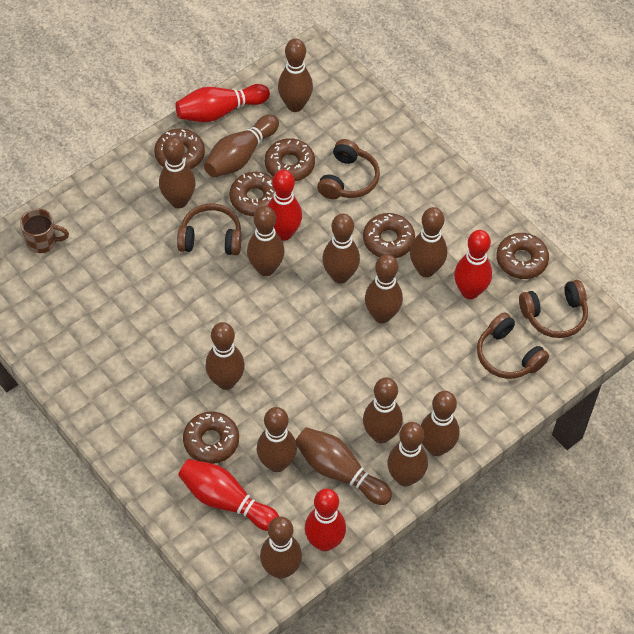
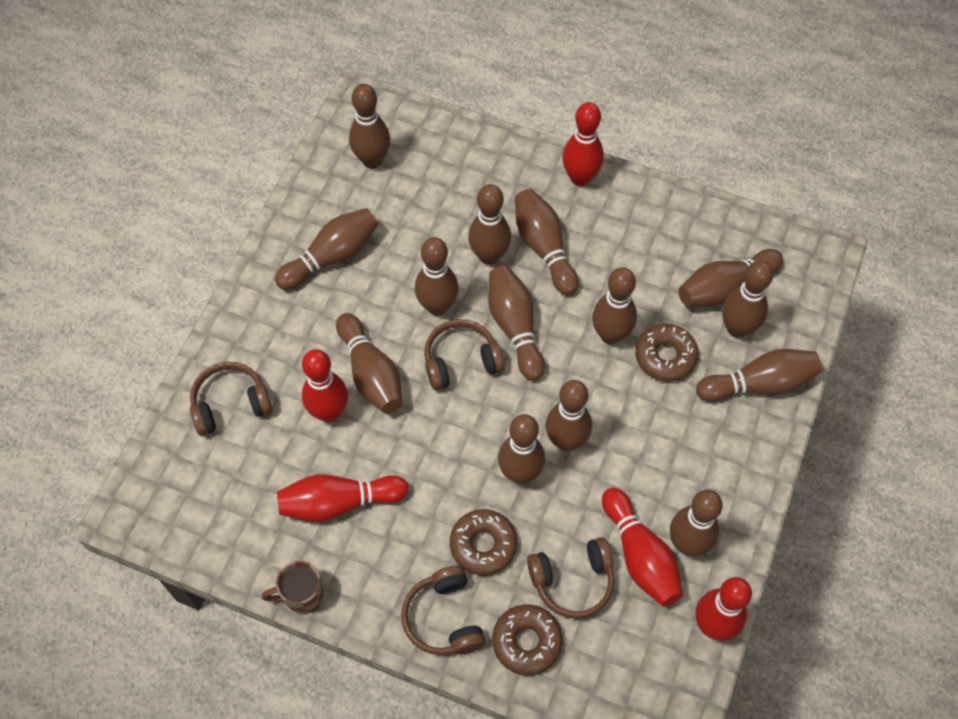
brown donut: [154,128,205,169] [183,412,239,464] [229,172,275,216] [265,138,315,181] [363,213,415,258] [496,233,549,279] = 6 -> [450,509,517,576] [492,604,563,675] [635,324,698,382] = 3

